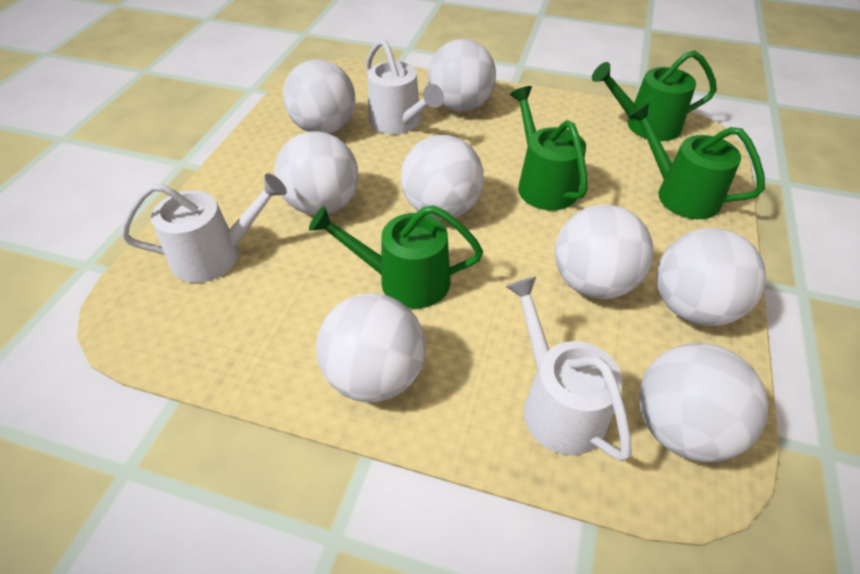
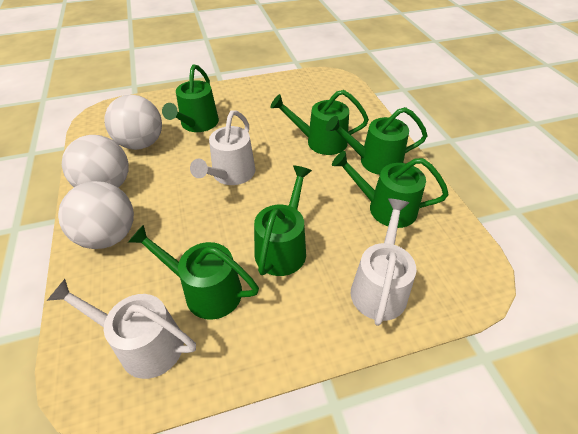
green watering can: [309,205,483,309] [510,86,588,210] [592,50,717,141] [627,102,765,219] = 4 -> [128,225,259,320] [162,64,219,132] [254,165,312,276] [270,90,369,155] [326,107,427,175] [332,151,449,228] = 6
white ball: [274,131,359,215] [283,59,356,133] [316,293,425,402] [401,135,484,220] [428,39,496,112] [555,205,653,299] [639,343,768,462] [657,228,766,326] = 8 -> [58,181,134,249] [62,135,128,188] [104,95,162,150] = 3

